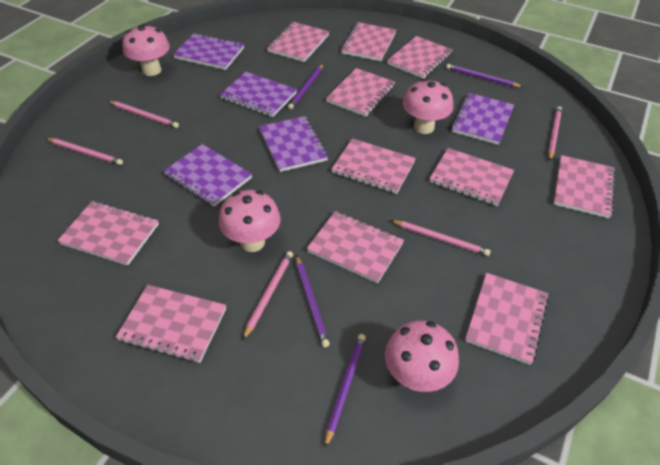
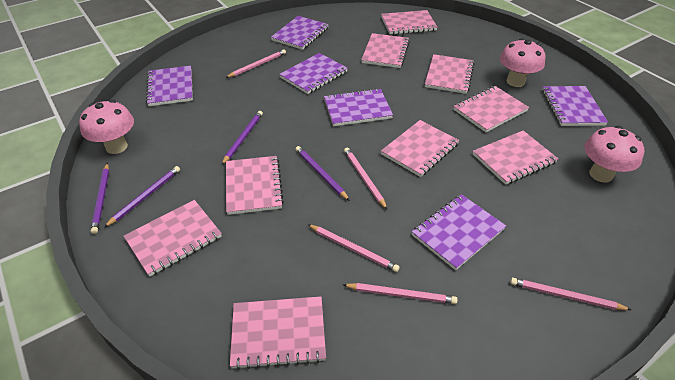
pink mushroom: [122,24,170,76] [219,190,281,252] [385,320,459,392] [403,79,453,134] = 4 -> [79,100,134,154] [500,38,546,87] [584,126,644,183] = 3
pink notebook: [57,201,159,266] [116,285,226,363] [267,22,329,62] [306,211,404,284] [326,68,395,117] [331,138,416,194] [341,22,396,61] [387,36,452,79] [429,148,514,206] [465,273,549,365] [554,155,616,218] = 11 -> [124,200,222,277] [226,156,284,215] [230,296,326,370] [361,33,410,68] [381,10,438,35] [381,120,459,177] [425,54,474,94] [453,86,529,132] [473,131,558,185] = 9
purple notebook: [163,144,252,207] [173,33,244,70] [220,72,297,117] [259,116,328,172] [451,93,514,145] = 5 -> [146,66,193,106] [271,16,329,50] [279,53,348,94] [324,88,393,126] [412,194,506,270] [542,86,608,126] = 6

